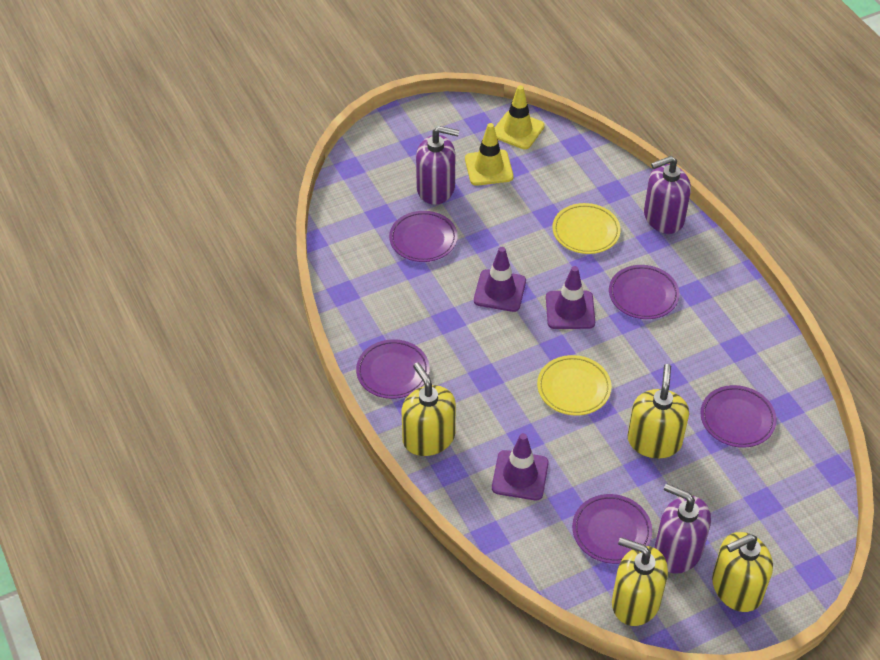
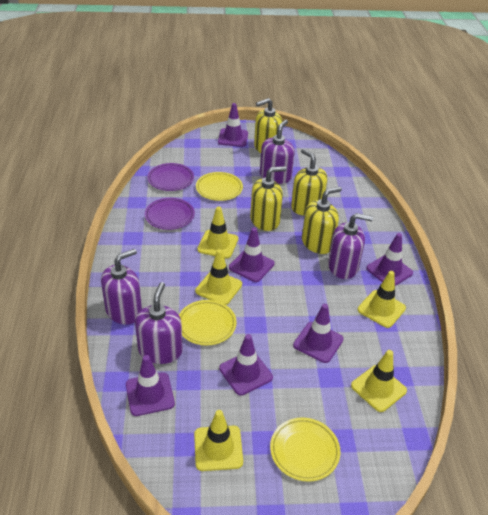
purple plate: [356,339,430,399] [389,211,458,262] [572,494,652,564] [609,265,680,319] [700,385,777,448] = 5 -> [145,198,195,230] [147,163,194,191] = 2
purple soap dispenser: [416,126,459,204] [644,156,691,234] [655,484,711,574] = 3 -> [101,249,142,324] [135,282,183,364] [260,120,295,184] [328,213,373,279] = 4
purple traffic cone: [474,247,526,312] [492,433,549,500] [546,266,595,329] = 3 -> [126,355,175,416] [218,103,248,147] [219,334,273,396] [229,227,275,282] [293,304,343,363] [366,233,413,286] = 6
yellow plate: [537,355,612,416] [552,203,621,254] = 2 -> [179,300,237,346] [196,172,243,201] [270,417,341,482] = 3
yellow traffic cone: [465,123,514,186] [495,85,545,149] = 2 -> [194,410,243,471] [195,249,242,305] [197,206,238,259] [351,350,407,412] [358,271,406,328] = 5

